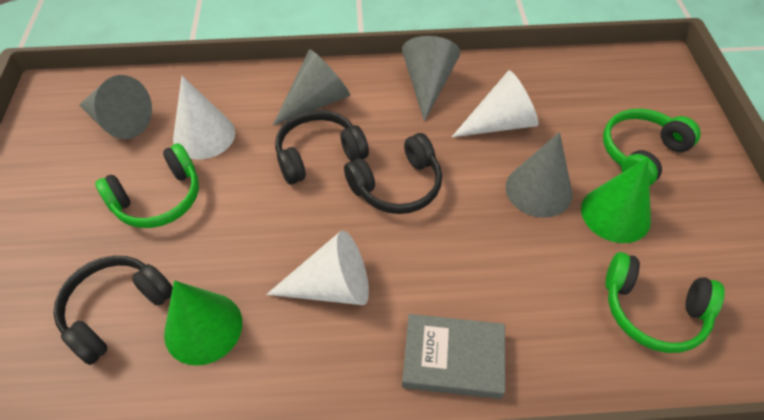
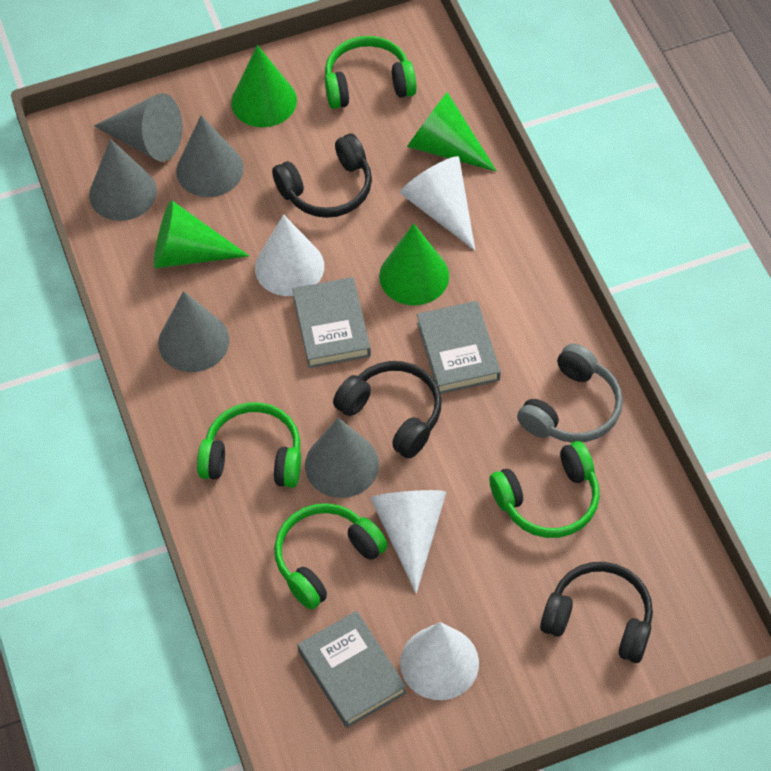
green cone: [164,280,242,366] [581,157,651,243] = 2 -> [154,200,249,268] [231,45,297,127] [379,223,449,305] [407,92,497,172] = 4
green headphones: [95,143,199,228] [603,108,701,186] [605,252,725,353] = 3 -> [197,402,301,488] [274,503,388,610] [325,36,417,109] [489,441,600,538] = 4
grey book: [402,314,505,399] = 1 -> [292,277,371,368] [297,611,406,728] [417,301,501,394] = 3
grey cone: [79,75,152,139] [273,49,350,126] [402,36,460,121] [506,132,572,218] = 4 -> [89,139,157,221] [94,93,183,162] [158,291,230,372] [176,115,244,197] [305,418,379,498] = 5
grey headphones: none = 0 -> [517,343,623,443] = 1
white cone: [173,76,235,159] [266,230,369,305] [452,70,539,137] = 3 -> [255,214,324,296] [370,490,447,594] [400,156,475,250] [400,622,479,700] = 4

